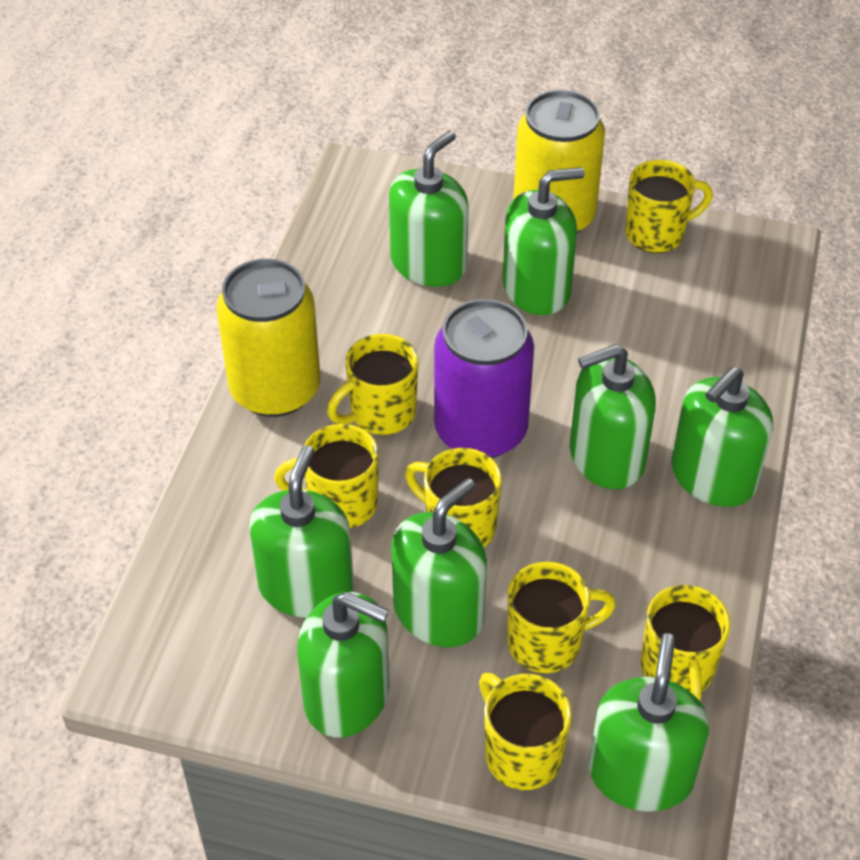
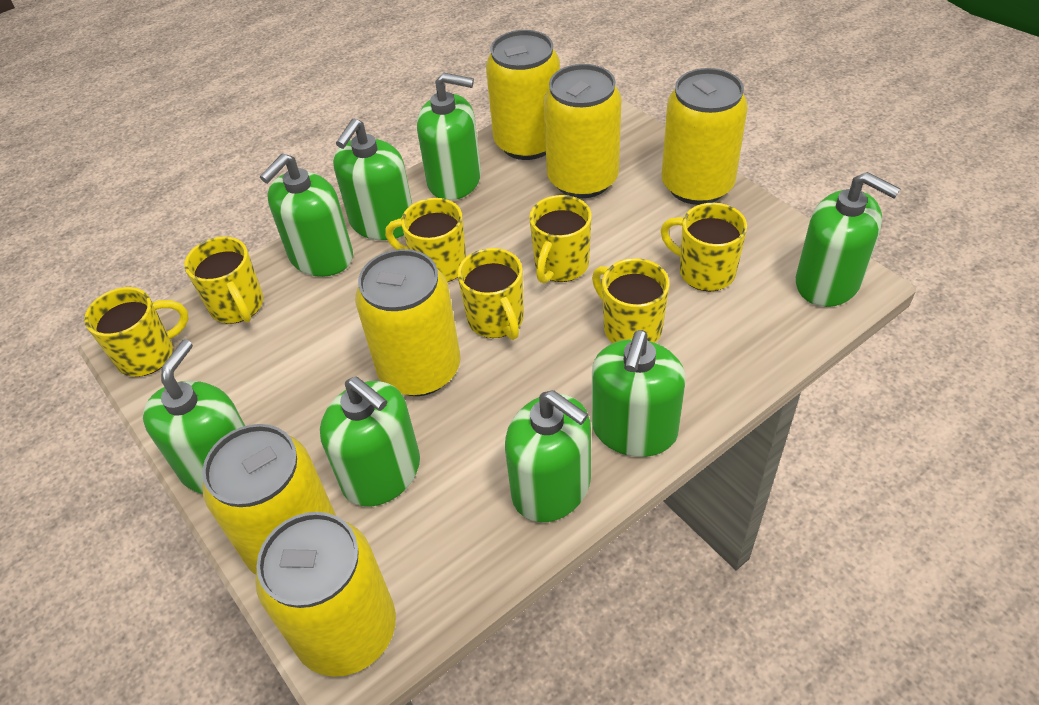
purple can: [434,299,534,458] = 1 -> none = 0
yellow can: [217,259,320,417] [513,90,605,233] = 2 -> [202,424,336,575] [255,512,396,677] [355,249,461,396] [486,30,560,160] [543,64,622,198] [661,68,748,205] = 6

